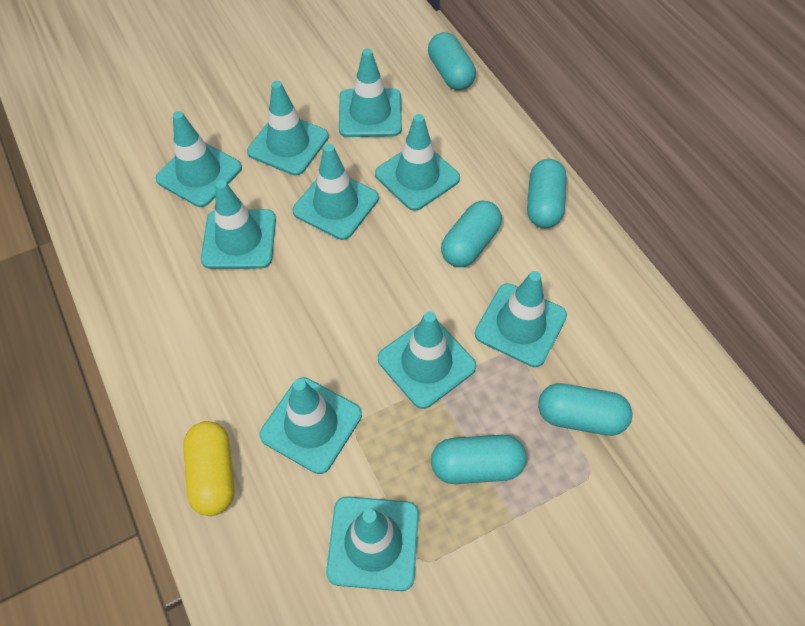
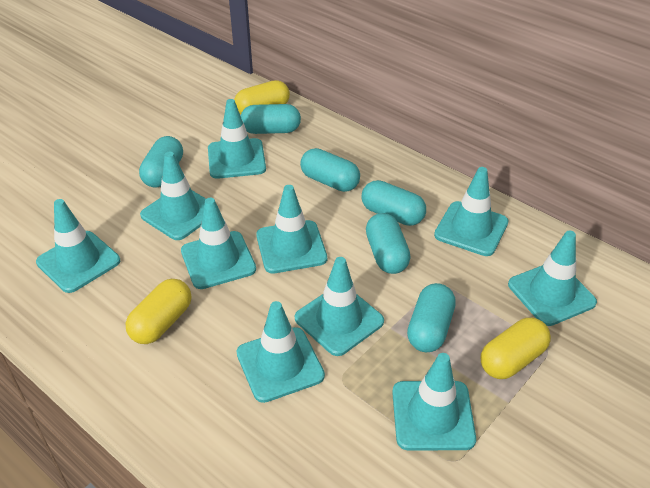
turquoise capsule: [428,32,476,90] [431,435,527,484] [441,200,502,267] [527,159,567,228] [538,383,632,436] = 5 -> [139,136,183,188] [240,104,301,134] [300,148,360,192] [362,180,426,226] [366,213,411,274] [407,283,456,352] = 6
yellow capsule: [183,421,235,516] = 1 -> [125,279,191,344] [234,80,290,114] [481,318,551,379] = 3

